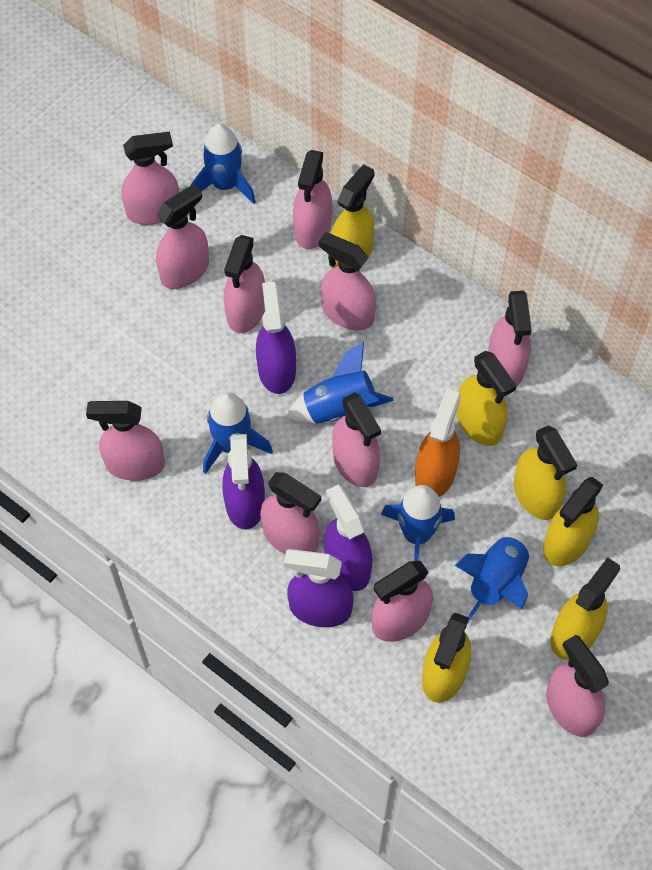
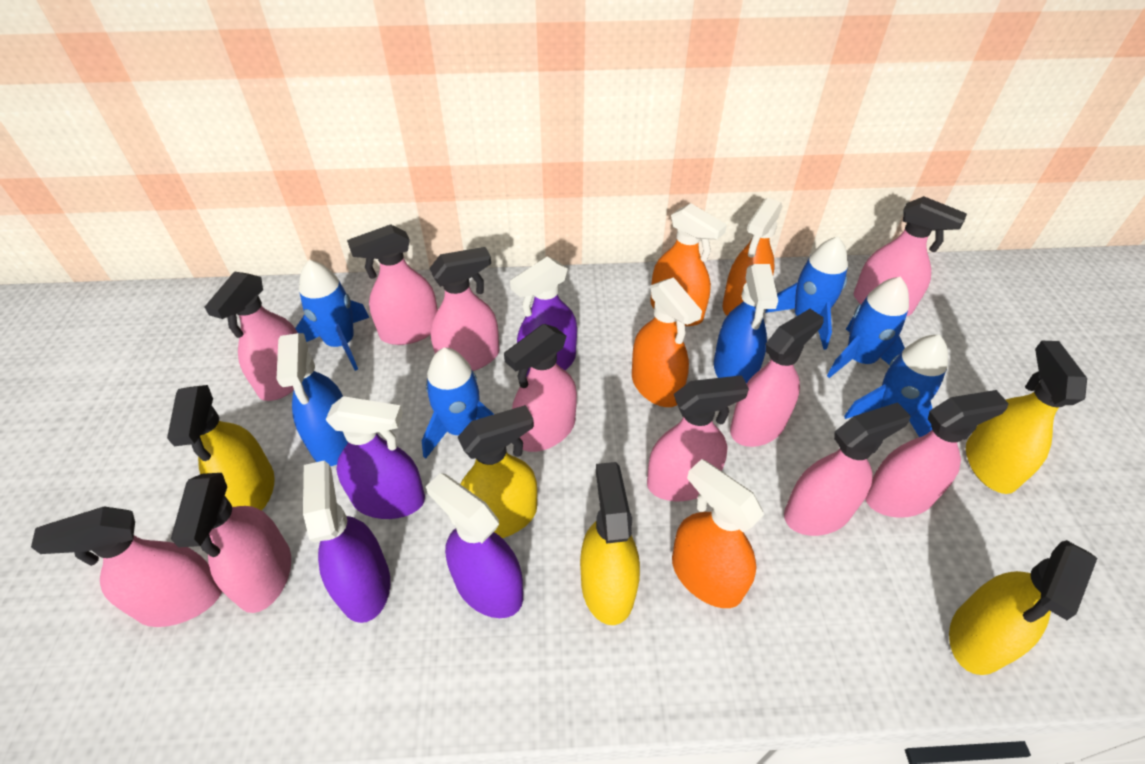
blue spray bottle: none = 0 -> [277,333,348,466] [714,264,778,383] = 2
orange spray bottle: [415,389,461,497] = 1 -> [632,277,702,407] [650,203,727,326] [672,459,764,608] [723,198,782,316] = 4
yellow spray bottle: [331,164,374,269] [422,613,471,703] [457,351,517,446] [514,425,577,520] [543,477,603,566] [551,557,620,660] = 6 -> [167,385,275,510] [458,405,537,538] [580,462,640,625] [949,540,1097,675] [966,341,1087,494] = 5

